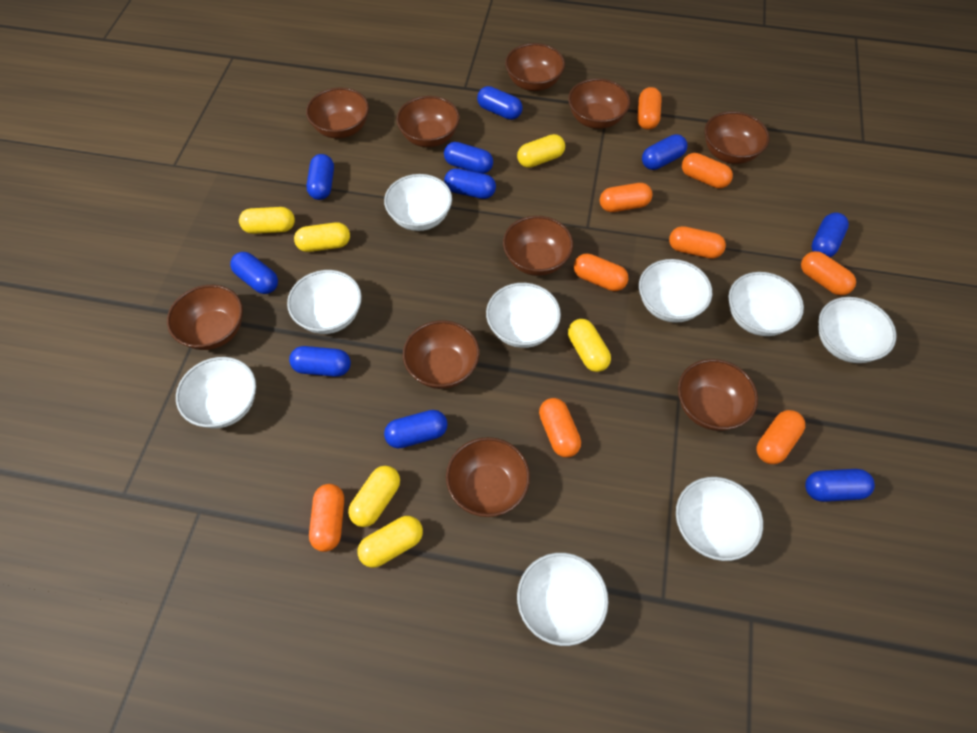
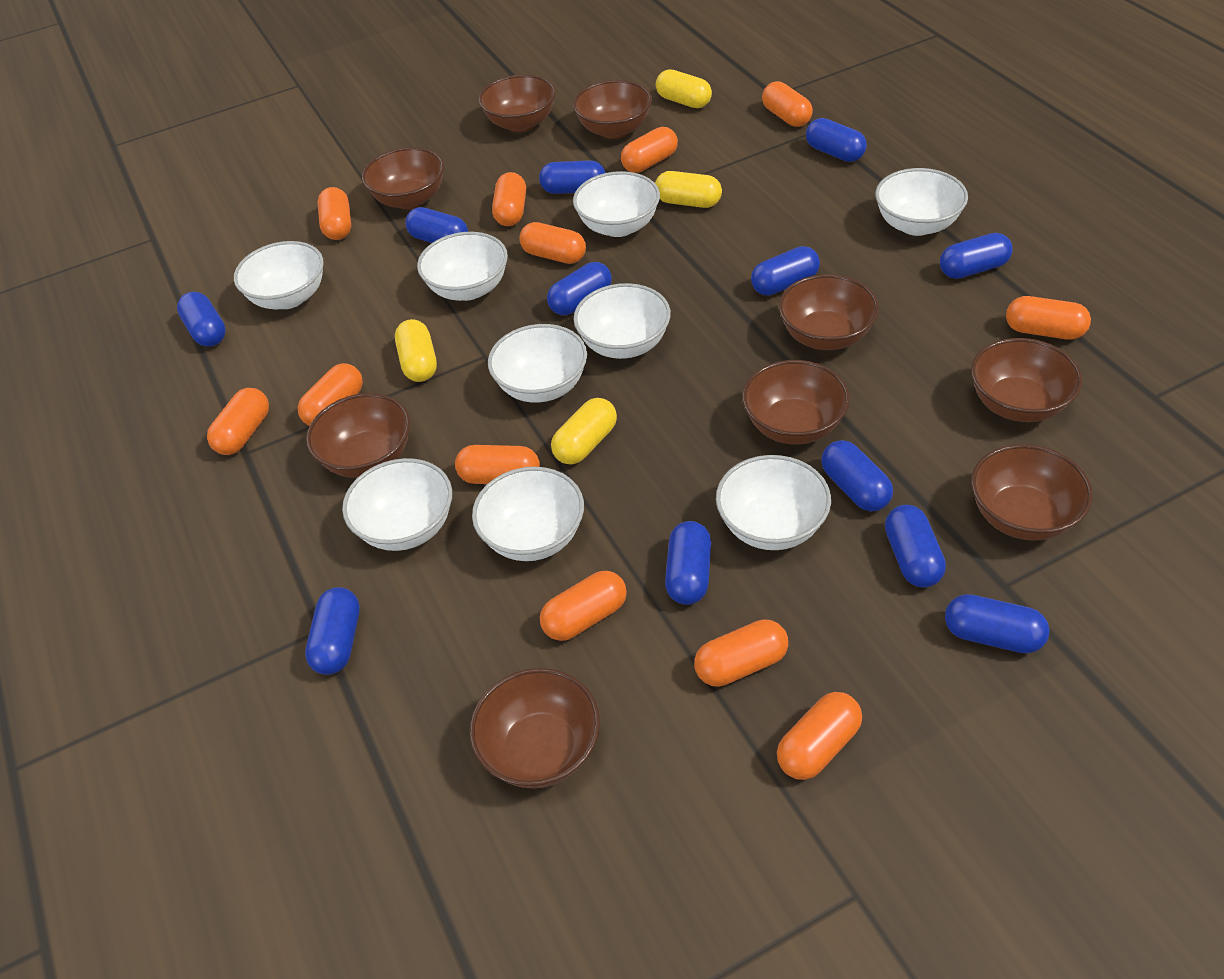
blue capsule: [230,252,278,294] [289,346,351,377] [307,154,334,200] [384,410,448,449] [444,142,493,174] [444,168,496,199] [477,86,523,120] [642,134,687,170] [805,469,875,502] [812,213,849,257] = 10 -> [177,292,226,347] [305,587,360,675] [405,207,468,243] [539,160,605,194] [547,262,612,315] [665,521,711,605] [751,246,820,296] [806,118,867,162] [821,440,893,512] [885,505,946,588] [940,233,1013,279] [945,594,1049,653] = 12
brown bowl: [167,285,243,350] [306,88,369,139] [396,96,460,147] [403,320,480,389] [446,437,530,517] [503,216,573,276] [505,43,565,91] [568,78,630,129] [678,359,758,431] [704,111,770,164] = 10 -> [306,393,410,478] [362,147,444,209] [470,668,600,789] [478,74,556,132] [573,80,652,139] [742,360,850,445] [779,274,879,350] [971,338,1082,422] [971,444,1093,541] = 9
orange capsule: [309,484,344,552] [539,398,581,457] [574,253,628,291] [600,183,652,212] [637,87,662,130] [669,226,726,259] [682,153,733,189] [757,410,805,464] [801,251,856,295] = 9 -> [207,388,269,455] [298,363,363,426] [318,187,351,240] [455,445,540,484] [492,172,526,226] [519,222,586,264] [540,571,627,641] [621,127,678,173] [694,619,788,687] [762,81,813,127] [777,692,862,780] [1006,296,1091,340] = 12
yellow capsule: [239,207,295,234] [294,222,350,252] [348,466,400,527] [358,516,423,568] [517,134,565,168] [568,319,611,372] = 6 -> [395,319,437,382] [551,398,617,464] [655,171,722,208] [656,69,712,108] = 4

